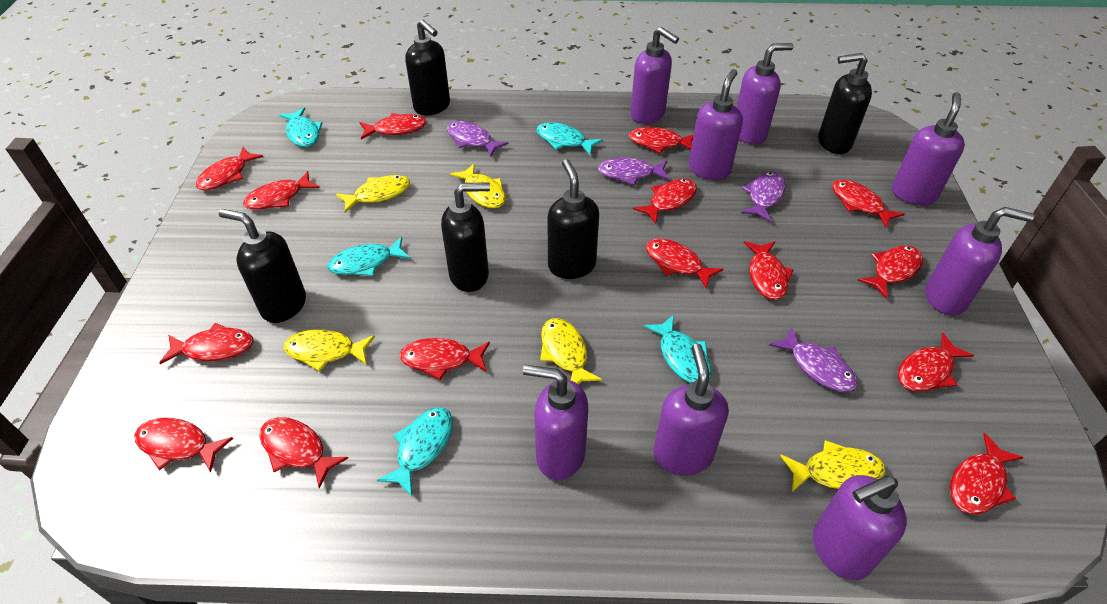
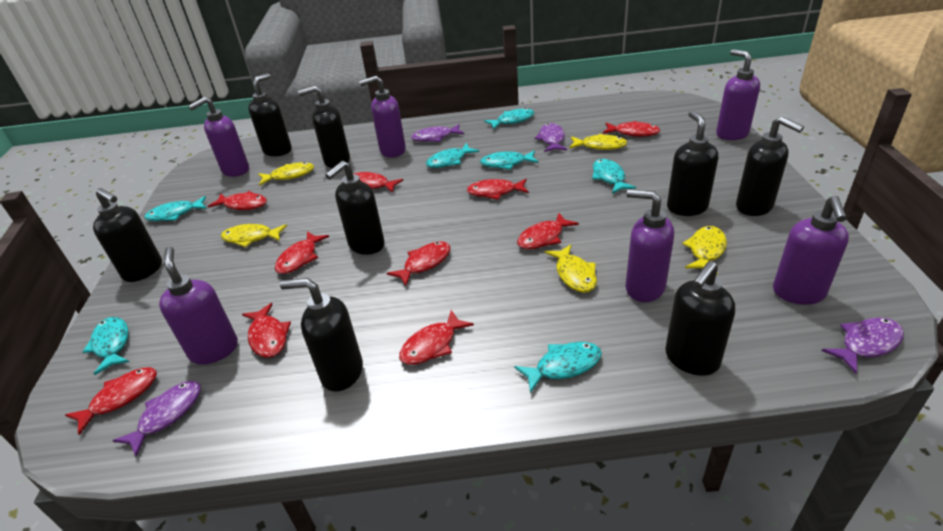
black soap dispenser: [219,209,306,323] [405,19,450,116] [441,183,490,292] [547,159,599,279] [818,53,872,154] = 5 -> [93,188,162,282] [248,73,292,156] [280,278,363,392] [298,86,350,168] [325,161,385,255] [665,261,735,376] [667,111,718,216] [736,116,804,216] = 8
purple soap dispenser: [523,365,588,480] [630,27,679,124] [653,344,728,476] [689,69,743,180] [736,43,794,145] [813,475,907,580] [892,92,965,206] [925,207,1034,316] = 8 -> [159,247,238,364] [188,97,249,177] [359,76,406,158] [626,189,674,302] [716,49,760,140] [773,196,849,305] = 6
red fish: [134,418,234,472] [159,323,254,364] [196,147,263,191] [243,171,320,210] [259,417,348,489] [359,113,427,140] [399,338,490,380] [629,127,694,153] [633,179,697,224] [646,238,723,289] [744,241,793,300] [832,179,905,228] [858,245,923,299] [898,333,974,392] [950,433,1024,514] = 15 -> [65,367,157,435] [208,191,267,210] [242,303,291,358] [275,231,329,274] [354,172,403,193] [387,241,450,286] [399,310,474,365] [467,179,529,200] [517,213,579,249] [603,121,660,137] = 10
turquoise fish: [279,107,323,147] [328,237,410,276] [377,407,453,496] [536,122,603,155] [644,315,712,383] = 5 -> [83,317,129,375] [144,196,207,221] [426,143,479,168] [480,150,539,170] [484,108,535,130] [514,342,602,393] [592,159,636,194] = 7

